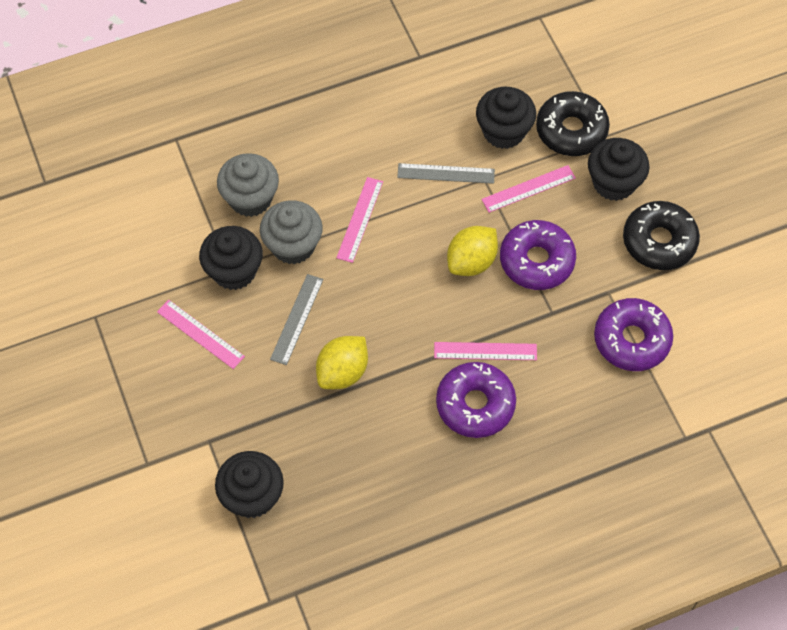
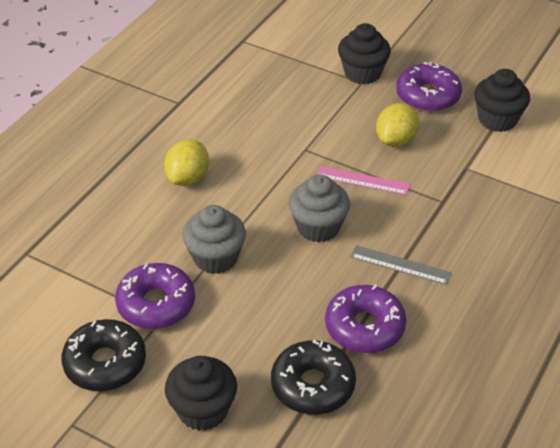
black cupcake: [199,226,263,290] [215,451,284,518] [476,87,536,149] [588,138,650,201] = 4 -> [165,356,237,431] [338,23,391,85] [474,69,530,132] = 3
grey ruler: [270,274,324,365] [397,163,495,184] = 2 -> [351,245,452,285] = 1
pink ruler: [157,300,245,369] [336,177,383,263] [434,342,537,360] [481,165,576,213] = 4 -> [317,166,410,195] = 1

